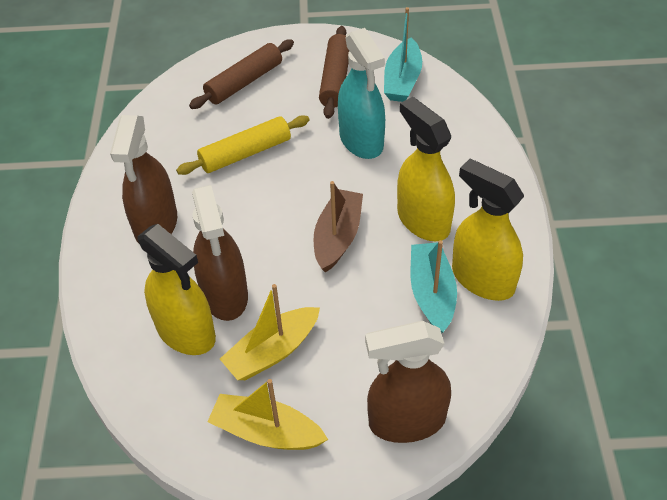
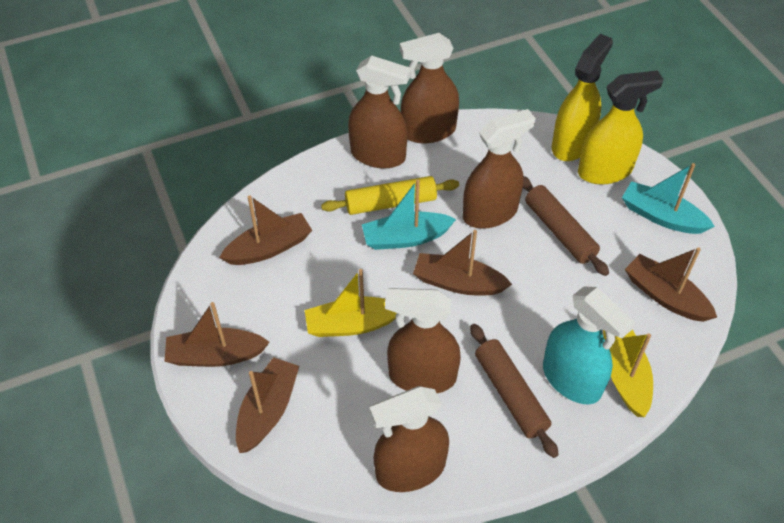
brown boat: [314,181,363,273] = 1 -> [164,302,270,367] [219,195,312,265] [236,357,299,453] [413,230,512,295] [625,247,717,322] = 5
brown spray bottle: [110,115,177,243] [192,185,248,321] [365,321,451,443] = 3 -> [348,55,411,168] [369,386,449,492] [385,288,461,393] [400,33,459,143] [463,109,536,229] = 5
yellow spray bottle: [137,224,216,355] [397,97,455,241] [452,159,524,301] = 3 -> [552,34,613,161] [578,70,664,185] = 2

